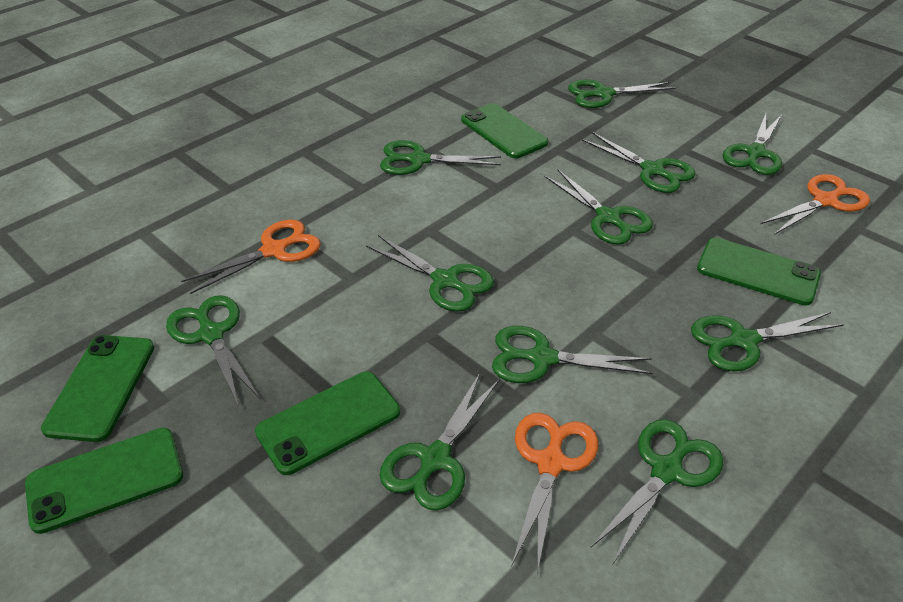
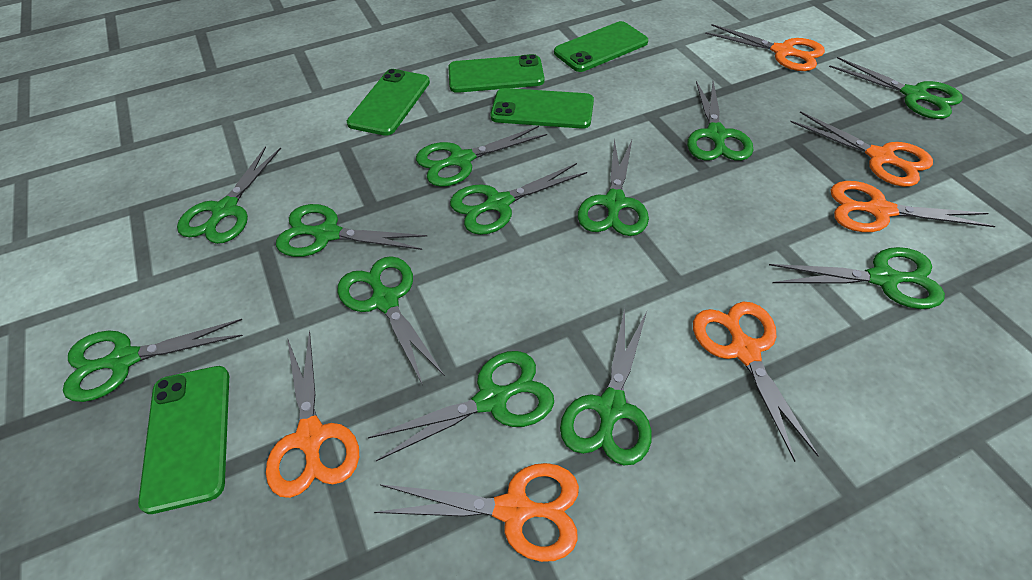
green scissors: [166,295,260,406] [366,235,494,312] [379,373,500,510] [380,140,501,175] [492,326,653,383] [545,169,653,245] [568,80,676,108] [582,132,696,193] [590,419,723,564] [691,312,844,372] [723,114,782,175] = 11 -> [63,319,243,402] [177,146,281,244] [276,204,427,257] [337,256,445,384] [368,351,554,461] [416,126,547,187] [450,163,587,235] [560,308,652,465] [578,139,649,236] [687,81,753,161] [769,247,945,309] [829,57,963,119] = 12
orange scissors: [181,220,321,294] [511,413,598,574] [760,174,870,235] = 3 -> [266,331,359,498] [374,463,579,562] [693,302,819,462] [705,24,825,71] [790,111,933,187] [830,181,995,232] = 6

